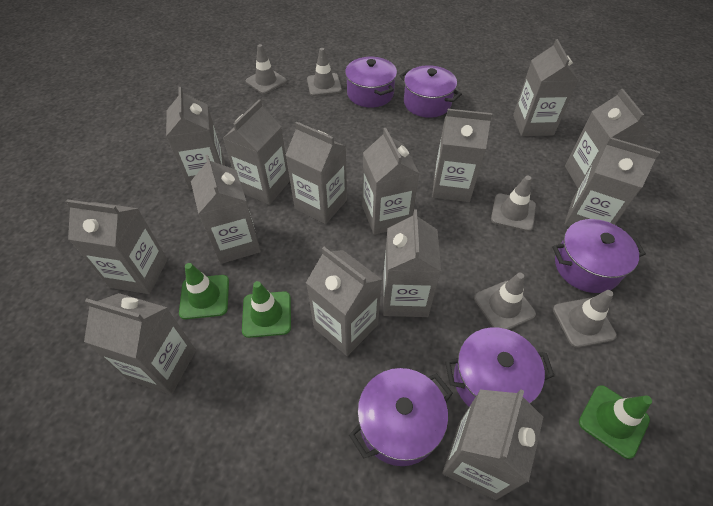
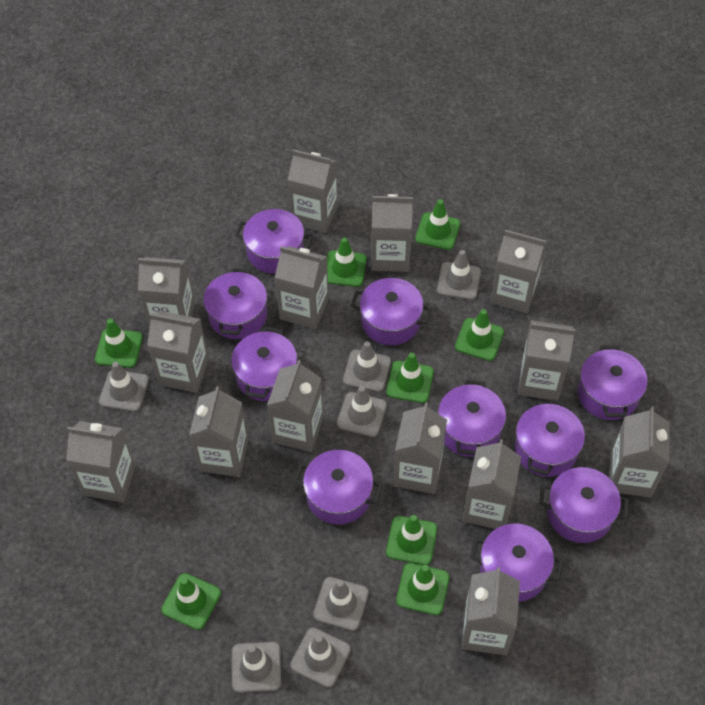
green traffic cone: [179,263,229,319] [242,281,291,338] [579,385,652,459] = 3 -> [95,318,143,368] [161,573,221,630] [327,237,367,287] [386,353,434,403] [386,515,437,565] [396,563,449,615] [415,199,460,250] [455,309,504,361] = 8
grey traffic cone: [246,44,287,94] [307,48,342,96] [474,273,536,330] [491,176,536,232] [553,290,617,348] = 5 -> [99,362,149,412] [232,642,281,693] [290,627,351,687] [313,577,369,631] [337,386,387,437] [343,341,391,392] [437,250,481,300] = 7
purple pot: [345,57,397,108] [349,368,453,466] [400,65,462,118] [445,327,554,407] [552,219,646,293] = 5 -> [203,268,267,339] [231,327,297,401] [235,209,313,274] [294,450,383,525] [351,278,432,345] [438,379,506,457] [470,524,563,602] [515,399,585,477] [539,467,629,543] [578,345,647,420] = 10

